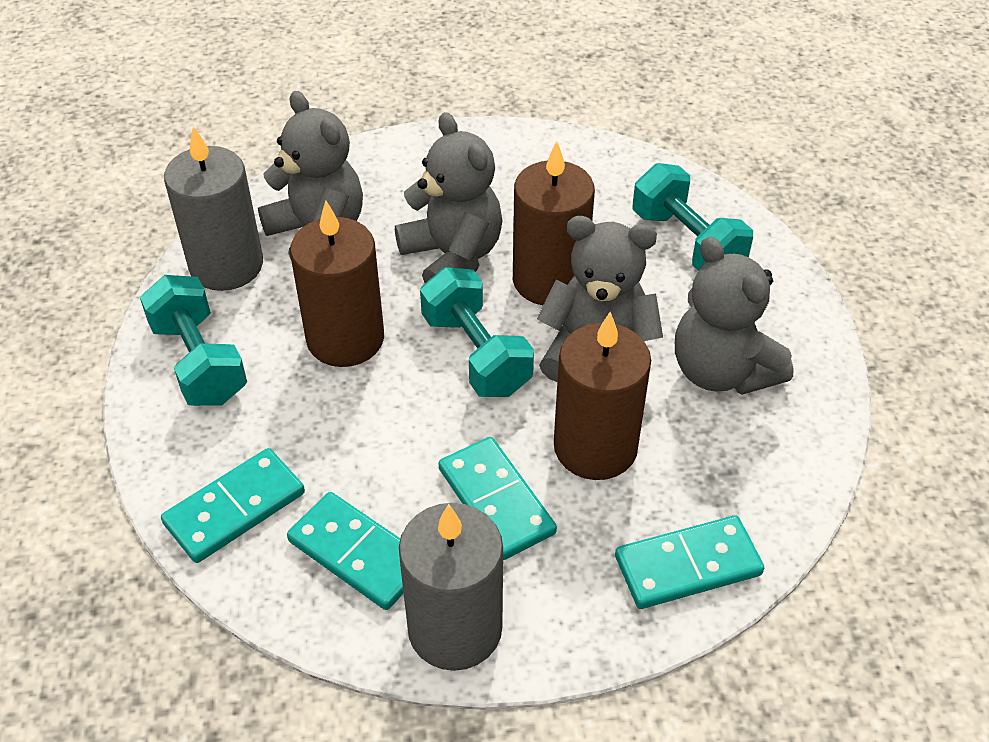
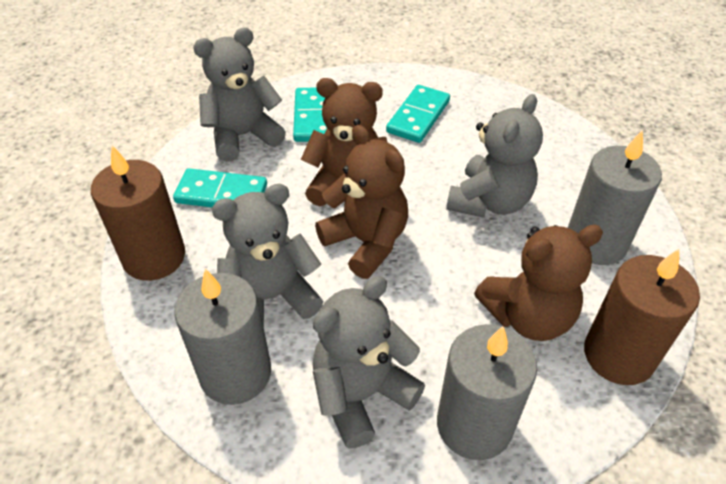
brown candle: [290,201,384,367] [513,141,595,305] [554,312,651,480] = 3 -> [91,146,185,281] [584,249,700,385] = 2
brown teddy bear: none = 0 -> [301,78,387,206] [315,125,408,279] [474,225,603,341] = 3
grey candle: [164,126,263,291] [399,503,503,671] = 2 -> [174,269,271,405] [437,324,537,460] [568,130,662,265] = 3
turquoise domino: [161,448,305,563] [287,492,404,610] [439,437,557,560] [615,515,764,609] = 4 -> [173,168,267,207] [293,87,327,142] [386,85,450,143] = 3
turquoise dumbbell: [140,275,247,406] [420,267,534,397] [632,163,753,271] = 3 -> none = 0

